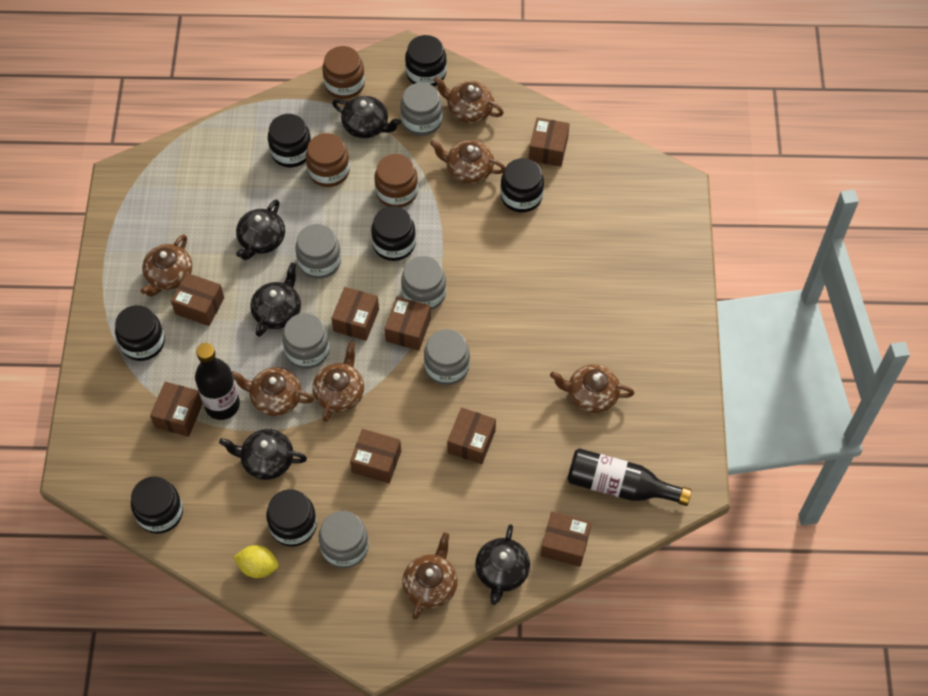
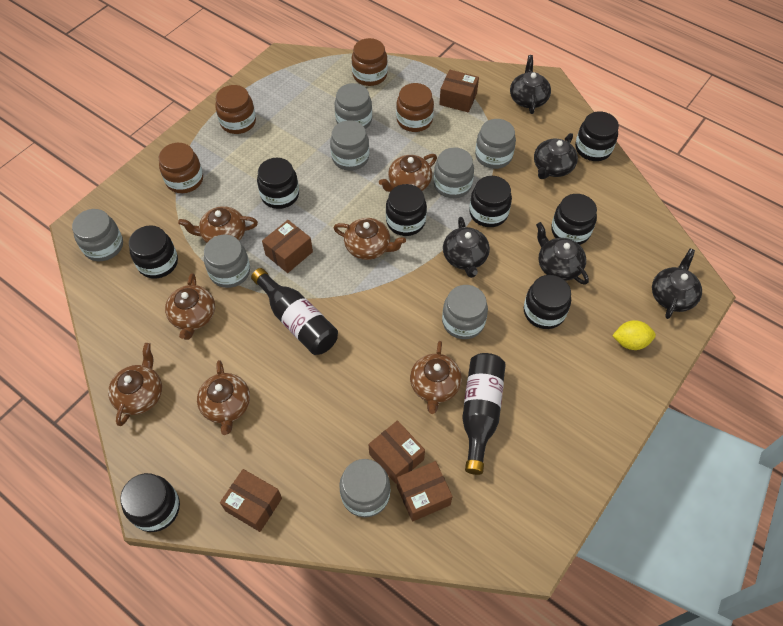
black jar: [115,305,165,361] [131,477,183,534] [266,489,317,547] [268,114,311,167] [371,206,416,261] [405,35,447,87] [500,158,544,212] = 7 -> [120,473,180,532] [129,225,178,279] [257,158,299,209] [386,184,427,236] [469,176,512,227] [524,275,571,329] [551,194,597,245] [575,111,619,161] = 8
brown box: [150,382,203,437] [171,273,224,326] [331,287,379,341] [350,429,401,483] [384,297,431,350] [447,407,496,464] [529,117,570,167] [541,512,592,567] = 8 -> [220,469,282,532] [262,220,313,273] [368,420,425,484] [397,461,453,522] [439,70,479,113] = 5
brown jar: [306,133,350,187] [322,46,365,99] [374,154,418,208] = 3 -> [159,143,203,193] [215,85,256,134] [352,38,388,86] [396,83,434,132] = 4
grey jar: [282,313,330,369] [295,224,341,279] [319,511,369,568] [400,82,443,136] [401,256,446,310] [424,329,470,385] = 6 -> [72,209,123,261] [204,235,250,288] [330,120,369,171] [334,83,372,129] [339,459,390,517] [434,147,474,198] [442,285,488,339] [475,119,516,169] = 8

